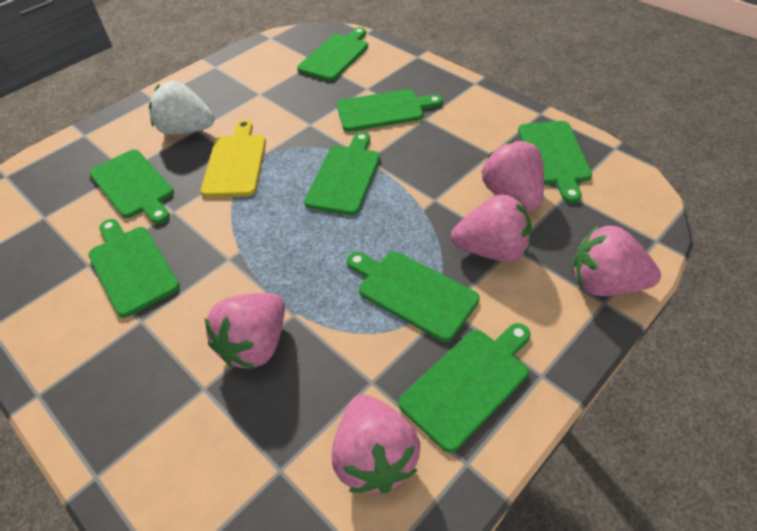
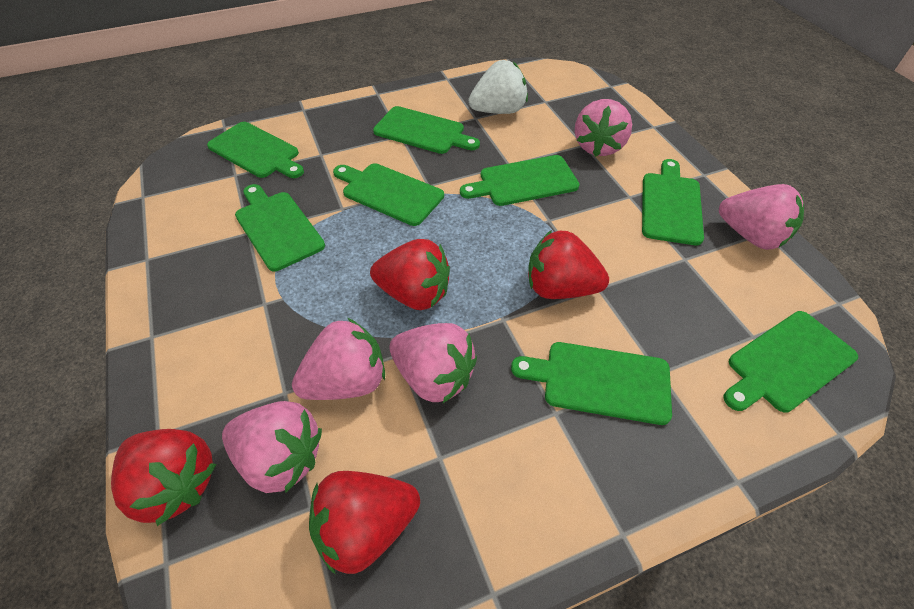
red strawberry: none = 0 -> [111,429,216,526] [309,471,420,575] [370,239,450,310] [528,230,609,299] = 4
yellow cutting board: [201,120,266,197] = 1 -> none = 0

